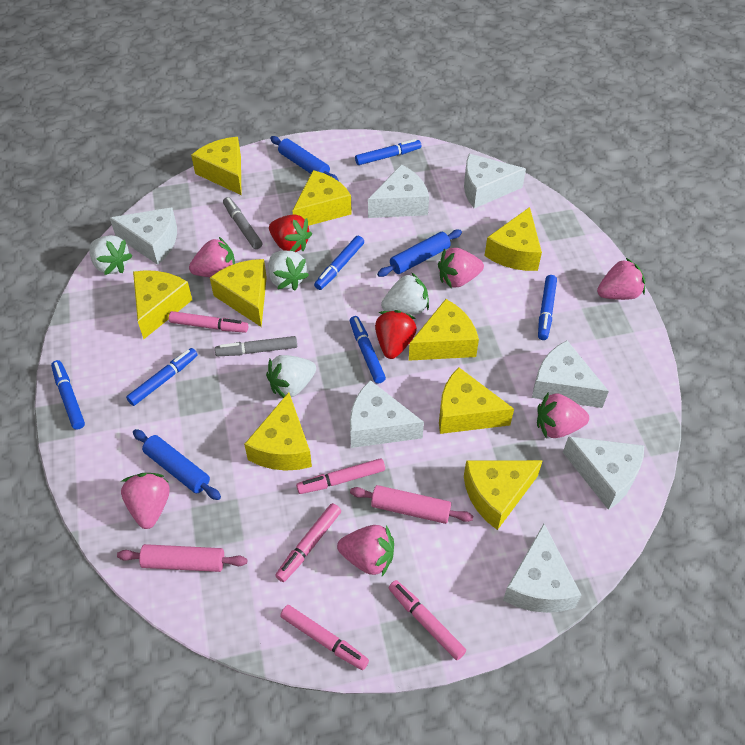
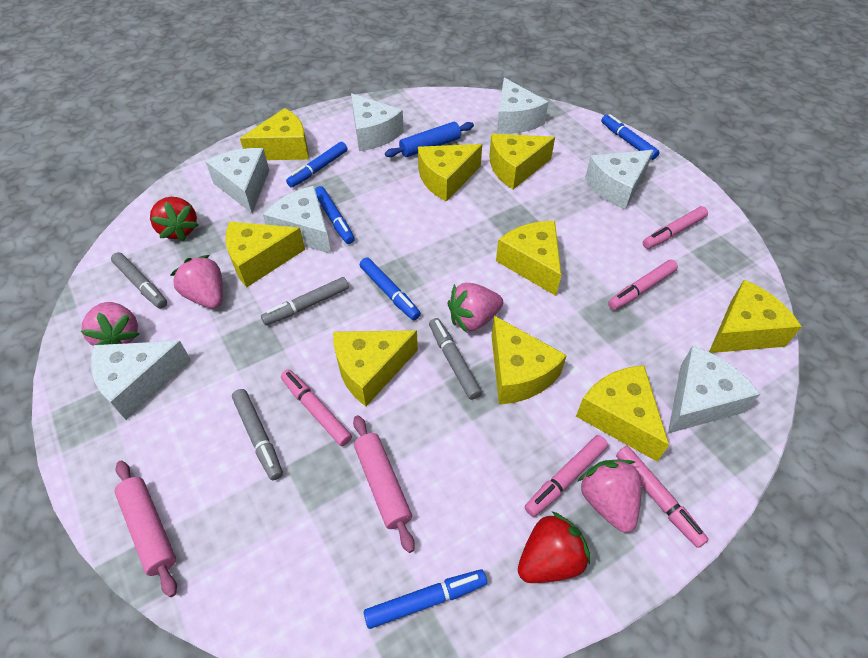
blue marker: [51,360,85,430] [126,348,198,406] [314,236,364,290] [350,316,386,384] [355,139,421,165] [538,275,557,340] = 6 -> [286,142,347,188] [315,186,355,244] [360,257,421,320] [364,569,487,629] [601,114,660,160] = 5
blue rolling pin: [133,429,221,500] [270,136,339,181] [377,230,462,277] = 3 -> [385,122,474,157] = 1
grey marker: [215,336,297,356] [223,197,262,249] = 2 -> [111,252,167,309] [232,389,283,480] [261,277,349,325] [429,318,482,400] = 4
pink strawberry: [121,473,170,529] [189,237,235,277] [337,525,394,576] [438,248,484,288] [537,393,589,438] [597,258,645,300] = 6 -> [81,302,139,346] [171,255,223,308] [447,283,503,333] [578,460,642,533] = 4
white strawberry: [89,235,133,275] [266,355,316,398] [268,251,309,290] [381,272,429,315] = 4 -> none = 0

